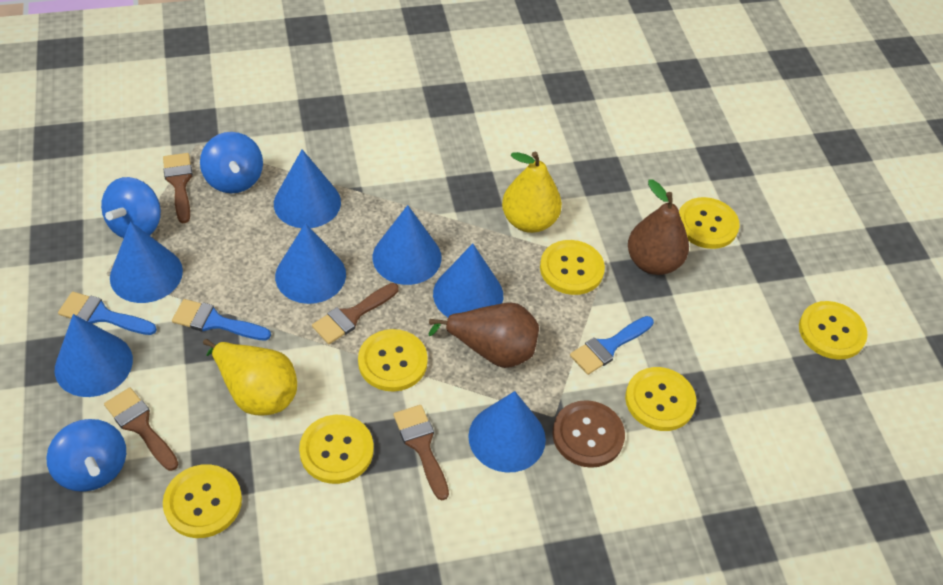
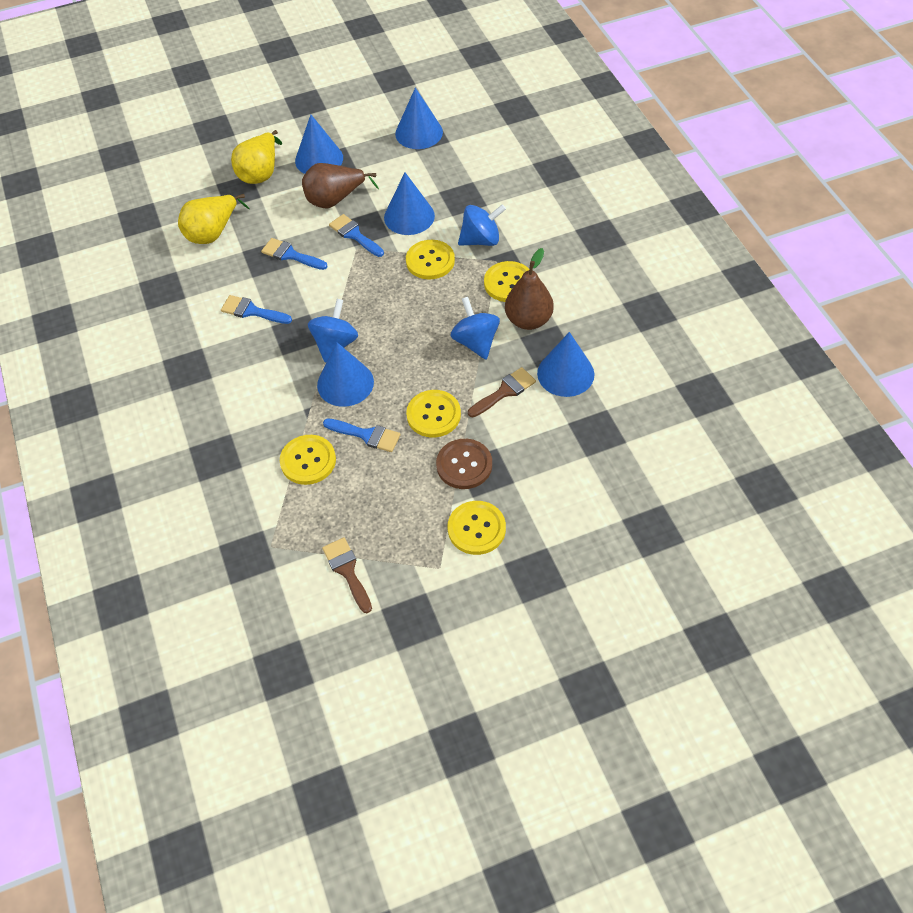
blue brush: [58,292,157,335] [172,299,271,341] [570,316,654,375] = 3 -> [221,295,292,324] [261,238,328,270] [323,418,400,452] [329,214,384,257] = 4
blue cone: [55,314,133,397] [110,222,183,303] [274,149,341,228] [275,223,346,304] [373,205,442,285] [433,243,503,317] [468,391,546,473] = 7 -> [295,115,343,174] [317,342,374,407] [384,172,435,235] [395,87,443,149] [537,332,594,397] = 5
brown brush: [104,387,178,471] [163,153,193,223] [312,283,399,344] [394,405,449,500] = 4 -> [322,537,372,613] [468,367,536,417] = 2
yellow button: [163,464,242,538] [299,415,374,484] [358,329,428,392] [540,240,605,295] [625,367,697,431] [679,197,740,249] [799,301,868,360] = 7 -> [280,435,336,485] [406,240,455,279] [406,390,461,438] [447,501,506,555] [484,261,529,302] = 5

